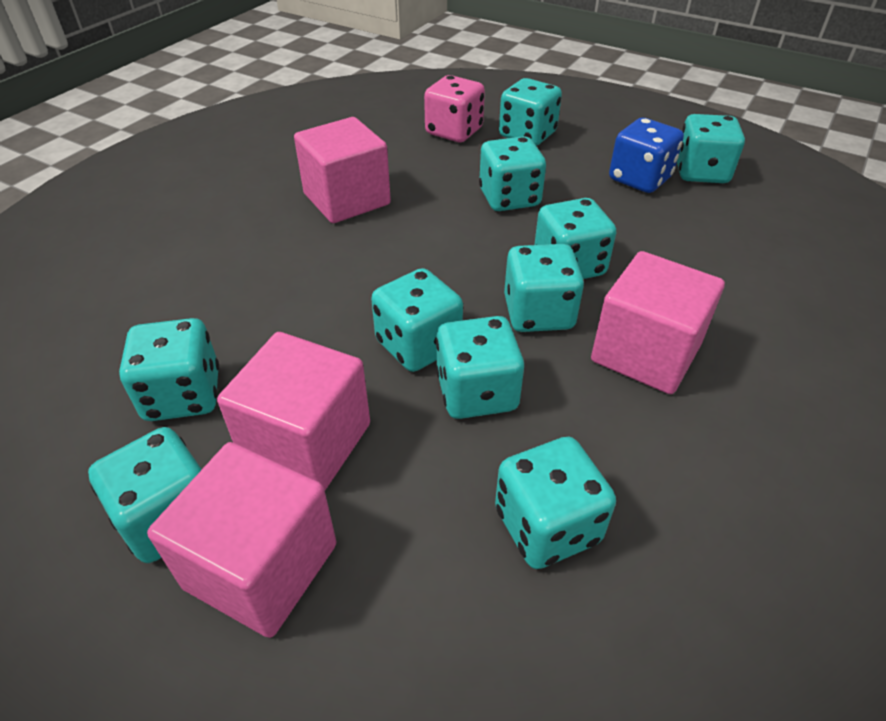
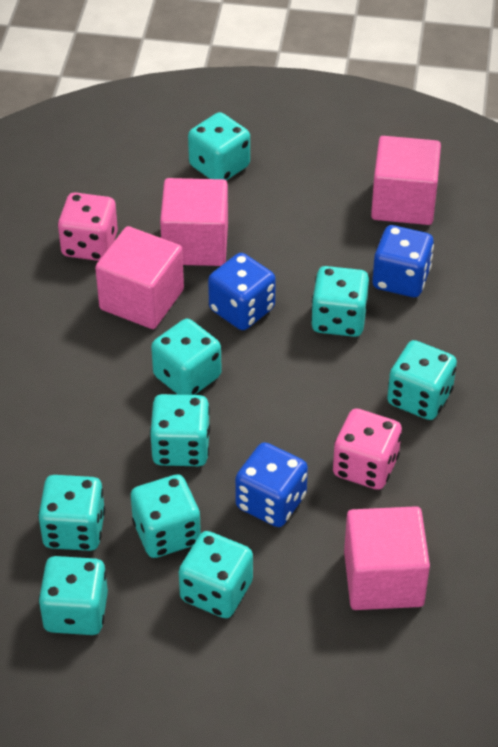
blue dice: [609,118,684,193] = 1 -> [208,253,276,330] [235,442,308,527] [372,225,434,297] = 3
pink dice: [424,75,485,142] = 1 -> [58,192,118,261] [333,408,402,490] = 2
turquoise dice: [88,427,202,563] [119,318,219,421] [371,268,463,372] [436,316,524,419] [479,136,546,211] [495,437,616,569] [499,78,562,146] [504,244,584,332] [534,198,616,279] [677,114,745,183] = 10 -> [38,475,105,551] [38,556,108,635] [131,474,201,558] [150,394,210,466] [151,319,222,395] [179,531,253,618] [188,112,250,181] [311,266,369,337] [387,340,457,420] = 9

